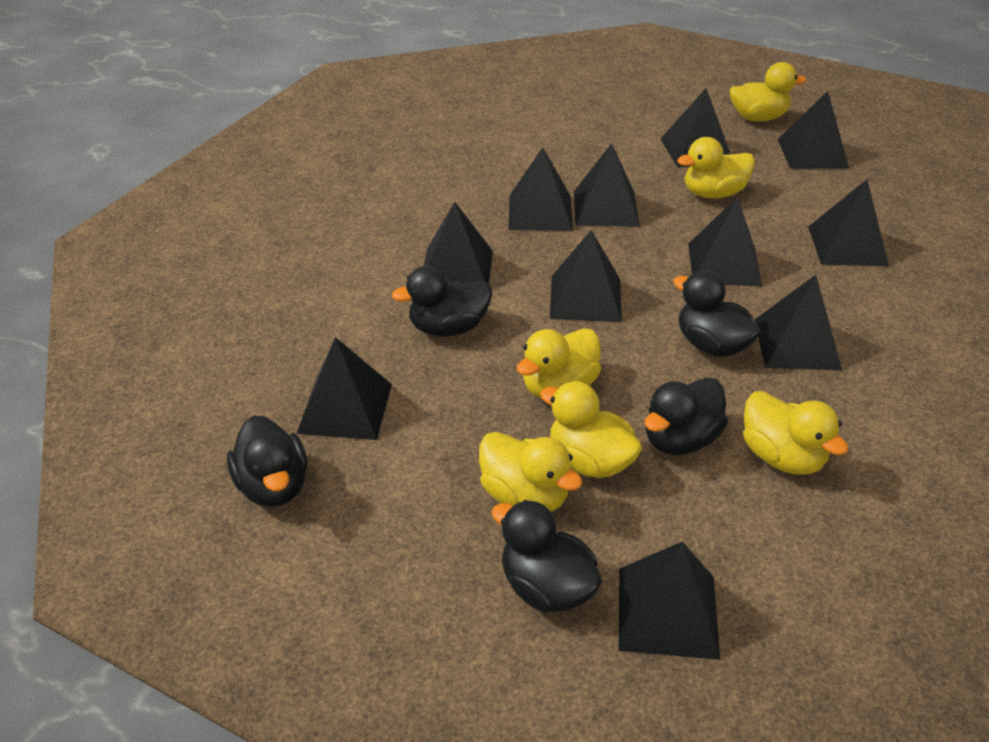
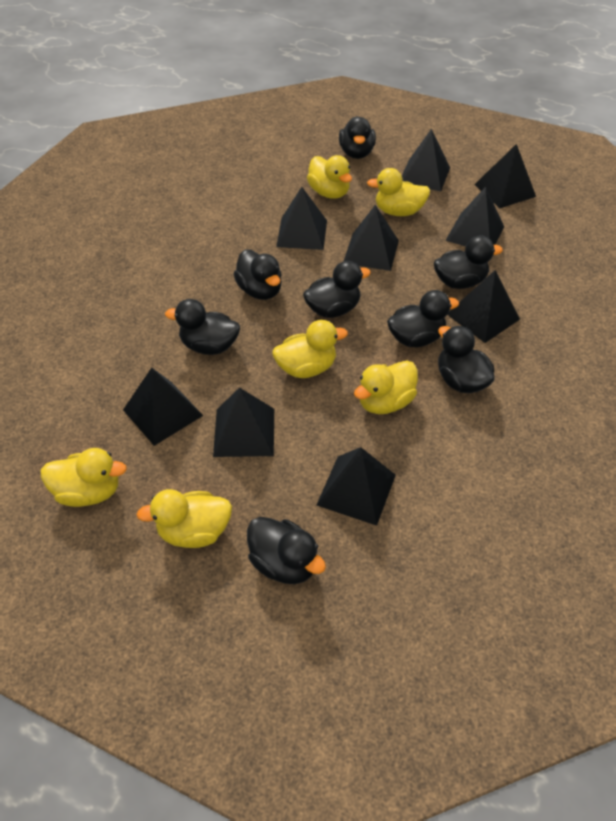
black duck: [227,416,307,507] [392,266,492,336] [492,500,602,613] [645,378,728,455] [673,270,761,357] = 5 -> [165,299,240,355] [233,249,282,300] [247,517,326,584] [303,261,371,318] [339,116,376,159] [387,290,459,347] [434,236,503,289] [438,326,495,393] = 8
black pyramid: [296,337,392,440] [424,202,493,284] [509,147,573,231] [550,230,622,322] [574,143,640,227] [619,541,720,660] [661,88,730,168] [688,197,763,287] [754,275,842,370] [777,91,849,169] [808,180,889,266] = 11 -> [123,368,203,446] [213,387,274,457] [276,187,327,250] [317,447,396,526] [344,205,399,271] [402,129,450,191] [445,186,504,246] [447,270,520,343] [474,144,536,208] = 9

